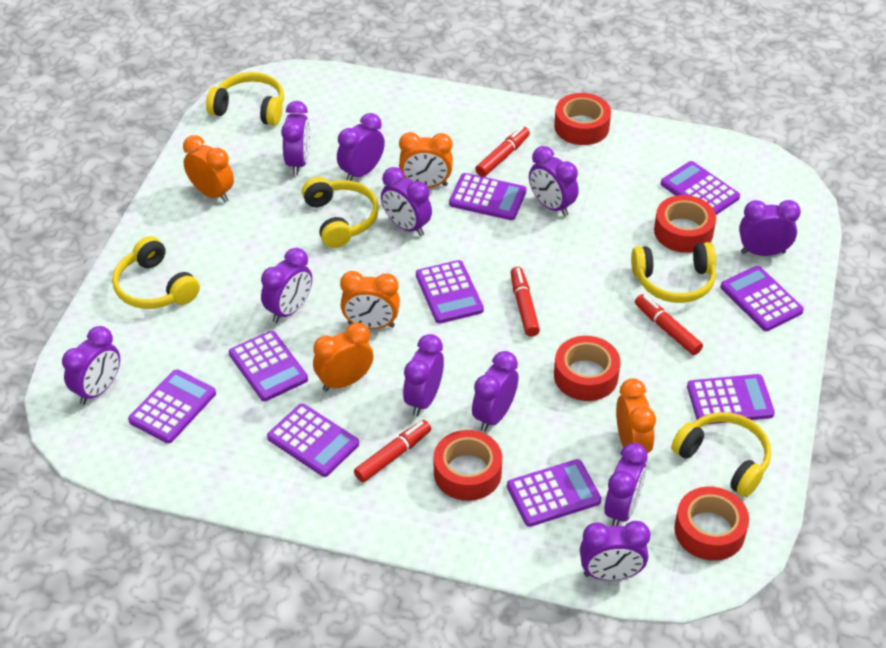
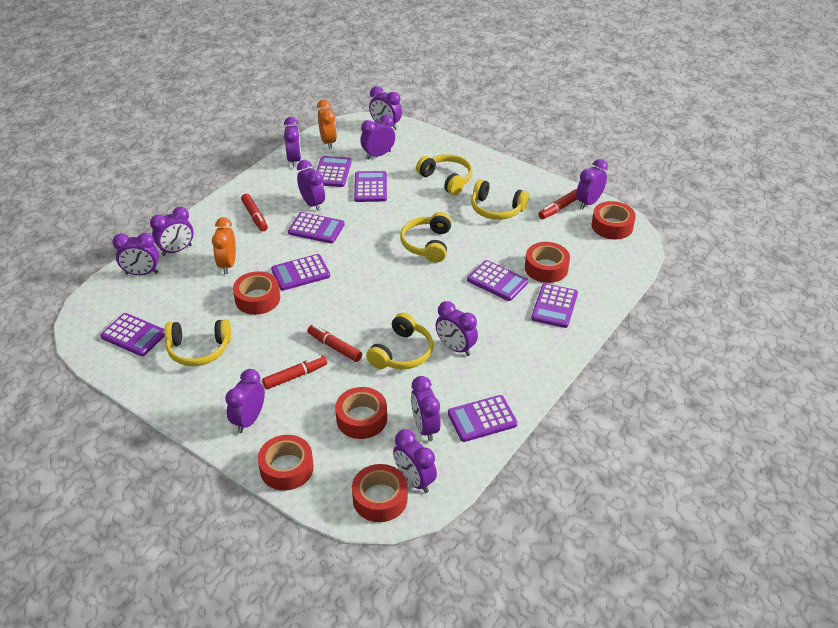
orange clock: [183,135,234,202] [313,322,373,391] [340,271,400,329] [399,132,453,187] [616,378,656,453] = 5 -> [212,217,236,274] [317,100,337,149] = 2
purple calculator: [128,369,216,444] [229,331,308,401] [267,404,359,477] [416,260,484,324] [449,173,526,220] [507,459,602,527] [661,161,740,215] [687,374,775,424] [721,266,804,331] = 9 -> [100,313,165,356] [271,254,330,290] [288,212,345,243] [316,156,352,187] [354,171,387,202] [448,395,518,442] [467,260,528,301] [531,283,578,328] = 8
red tape: [434,430,502,501] [554,93,611,145] [554,336,620,401] [654,195,716,253] [674,486,749,561] = 5 -> [233,271,280,315] [258,435,314,491] [335,387,387,439] [352,464,408,522] [525,242,570,283] [592,201,636,239] = 6

